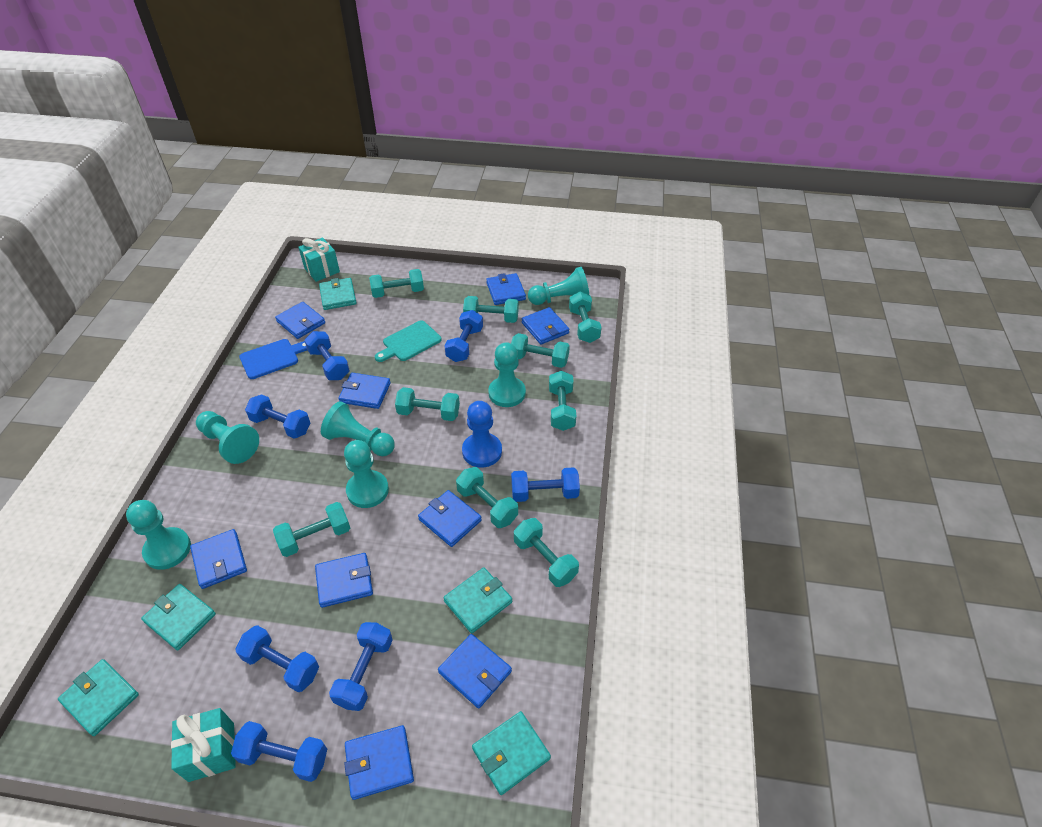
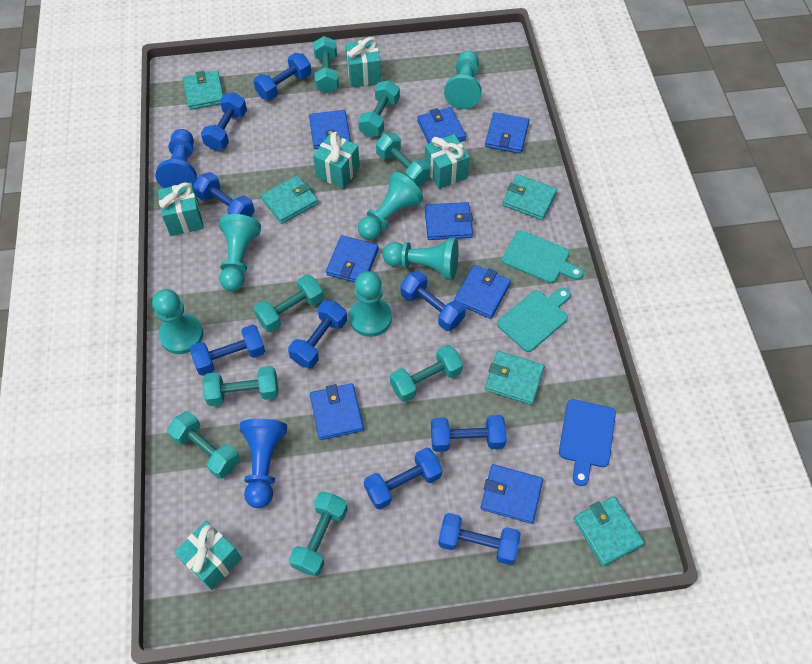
blue dumbbell: [231,721,327,782] [235,625,319,692] [245,394,310,439] [304,331,350,380] [329,622,393,711] [444,310,483,362] [511,467,580,502] = 7 -> [190,324,265,376] [193,172,255,217] [201,92,247,151] [253,53,311,101] [288,300,347,368] [364,447,442,509] [400,271,466,331] [431,415,507,452] [438,513,521,565] = 9
blue pawn: [462,401,502,468] = 1 -> [156,129,197,188] [240,419,287,508] = 2
blue wallet: [190,529,247,589] [275,302,325,339] [315,553,373,608] [338,373,391,409] [344,725,414,800] [418,490,482,547] [438,634,512,709] [486,273,526,305] [521,307,570,345] = 9 -> [309,110,351,149] [310,383,364,440] [326,235,379,282] [417,107,466,144] [425,202,473,240] [454,265,511,319] [481,464,543,524] [485,112,529,154] = 8
turquoise cutting board: [375,320,442,362] = 1 -> [497,288,571,352] [502,230,583,283] = 2
turquoise dumbbell: [273,502,350,557] [369,269,424,298] [395,387,460,421] [456,467,518,528] [463,296,519,323] [511,333,570,368] [514,518,579,587] [549,371,576,431] [569,292,602,343] = 9 -> [167,411,240,479] [202,366,278,406] [253,274,324,332] [289,492,348,577] [313,36,339,93] [358,80,400,137] [376,133,431,186] [390,345,463,402] = 8
turquoise gift: [171,708,236,782] [298,238,340,282] = 2 -> [158,182,204,236] [174,521,242,590] [313,132,360,189] [345,37,381,87] [425,134,469,189] = 5

